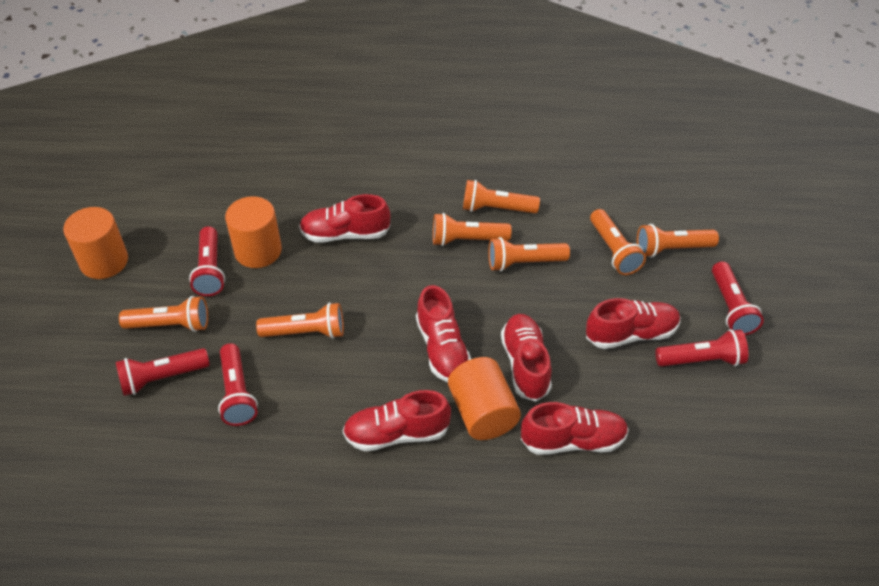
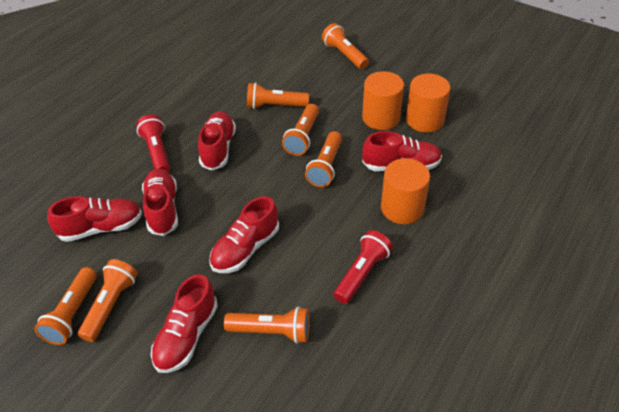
red flashlight: [116,348,210,396] [189,226,225,296] [218,343,258,426] [655,329,748,367] [712,262,764,335] = 5 -> [136,115,170,173] [334,230,393,304] = 2

